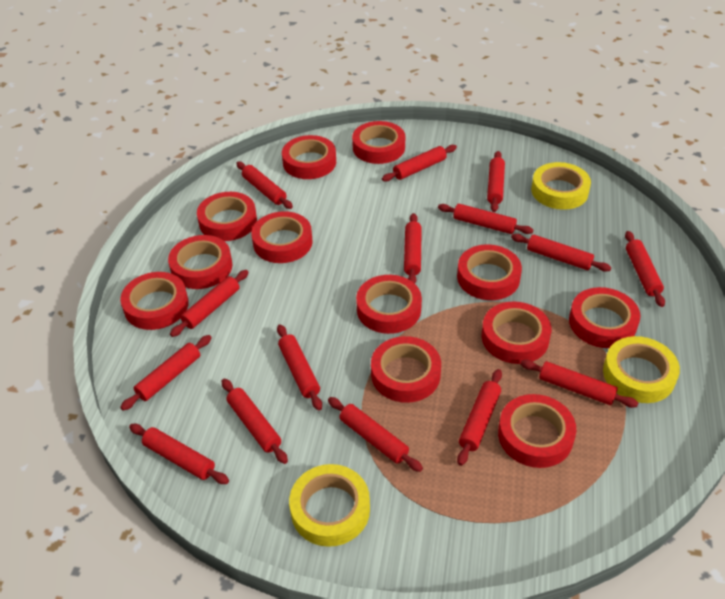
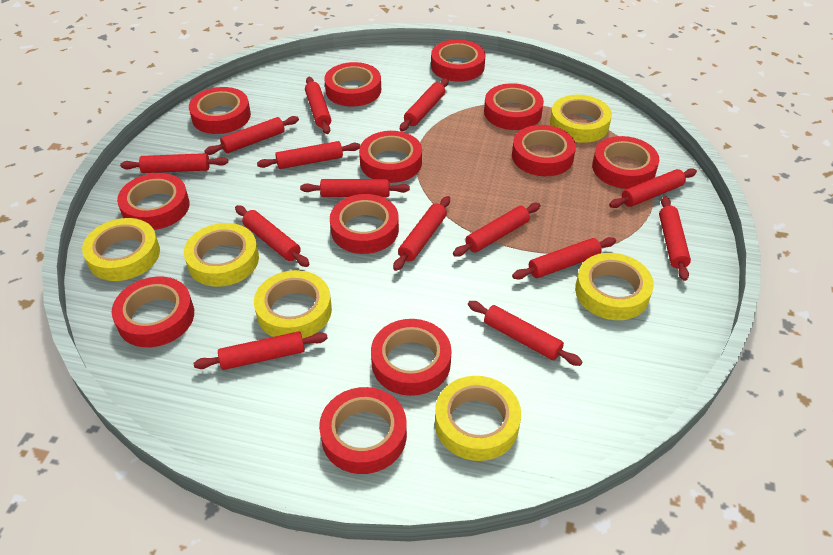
red rolling pin: [120,335,212,411] [129,424,229,484] [170,270,249,337] [222,379,288,464] [236,162,293,209] [277,325,322,410] [328,397,423,472] [382,145,457,182] [404,213,422,284] [438,204,533,234] [457,369,502,466] [487,151,505,212] [511,234,611,272] [520,360,638,408] [625,231,665,307] = 15 -> [120,153,228,173] [193,331,328,370] [204,116,299,155] [235,205,310,267] [257,141,360,169] [300,179,410,197] [305,77,331,134] [393,196,450,271] [400,78,449,131] [453,203,541,257] [468,301,582,366] [512,237,616,279] [609,168,697,208] [659,196,691,281] = 14
yellow tape: [289,464,370,547] [531,162,591,210] [603,336,680,403] = 3 -> [82,218,160,281] [184,223,259,287] [254,270,332,339] [435,376,521,461] [550,95,612,143] [575,253,654,320] = 6

